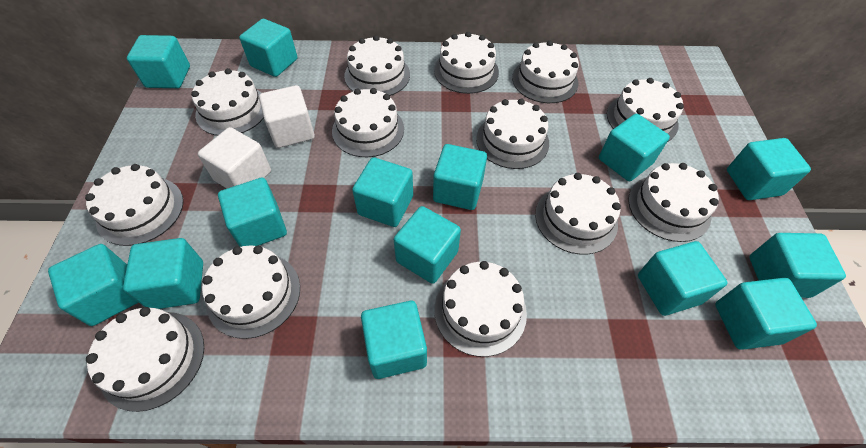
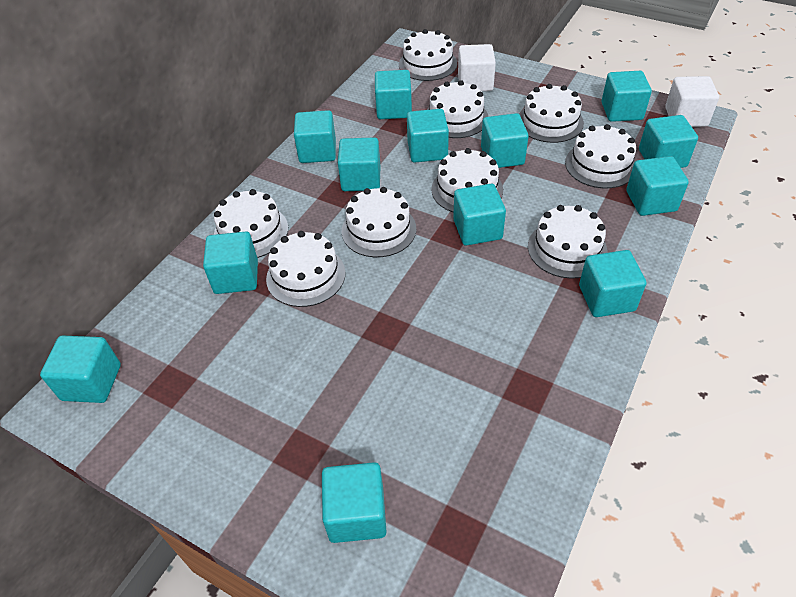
turquoise cube: [48,244,139,326] [123,238,203,309] [127,35,190,88] [218,178,287,247] [239,19,297,77] [352,157,413,227] [361,301,427,379] [394,206,461,284] [433,144,487,210] [599,114,670,181] [638,241,728,316] [715,278,817,350] [727,138,811,200] [749,233,846,298] = 14 -> [40,336,121,403] [203,231,258,294] [294,110,336,163] [322,462,387,543] [338,137,380,191] [375,70,412,119] [407,109,449,163] [453,184,506,246] [481,113,528,168] [579,250,646,317] [602,71,652,122] [626,156,689,216] [639,115,698,168] = 13
white cake: [85,164,183,246] [86,307,204,412] [191,68,264,136] [202,245,300,339] [332,88,404,157] [344,35,410,96] [434,32,499,94] [434,261,527,357] [476,99,549,169] [512,41,579,103] [535,173,621,255] [607,78,684,142] [628,163,719,242] = 13 -> [214,189,288,258] [266,231,345,307] [342,187,416,257] [399,29,457,81] [427,80,488,138] [431,148,503,213] [519,84,584,143] [528,205,608,279] [565,124,636,188] = 9

